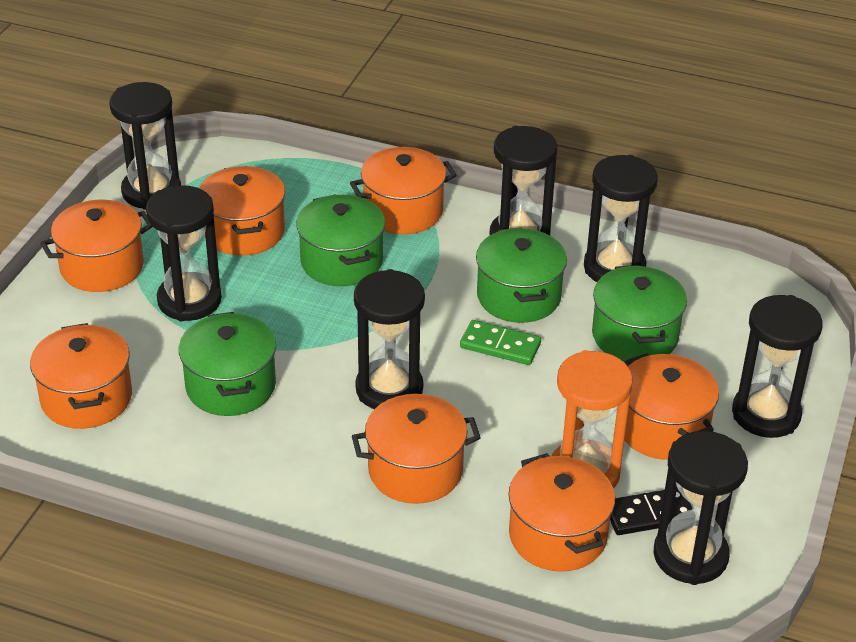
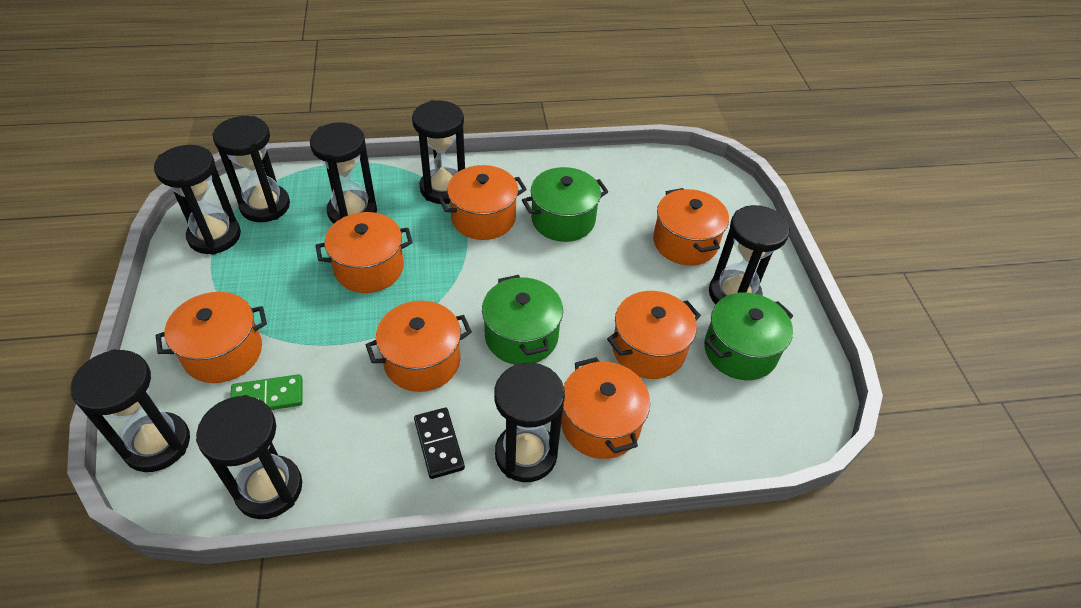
black hourglass: [109,82,181,210] [146,185,222,321] [354,269,425,409] [489,126,557,236] [584,155,658,282] [654,431,748,585] [732,295,823,438] = 7 -> [70,349,190,472] [154,145,241,255] [196,395,302,519] [212,116,290,222] [310,122,377,224] [412,100,465,204] [494,363,565,482] [709,205,790,304] = 8
green pot: [179,312,276,416] [296,194,385,286] [476,228,567,323] [592,265,687,361] = 4 -> [482,275,563,364] [522,167,608,242] [704,292,793,380] = 3
orange hourglass: [552,350,633,488] = 1 -> none = 0

